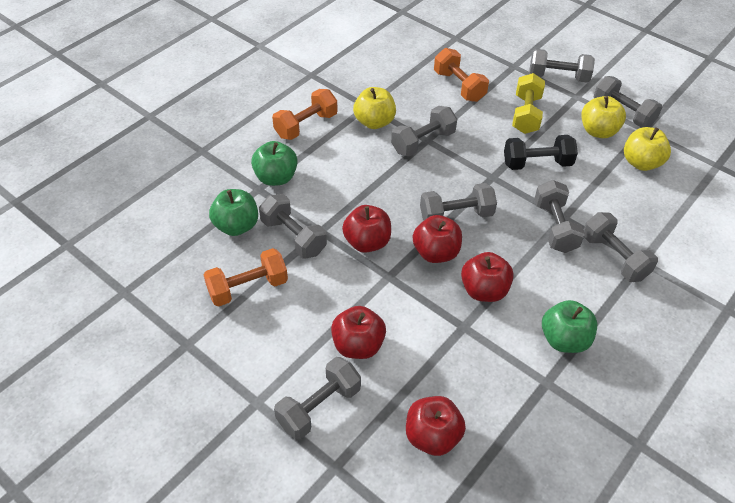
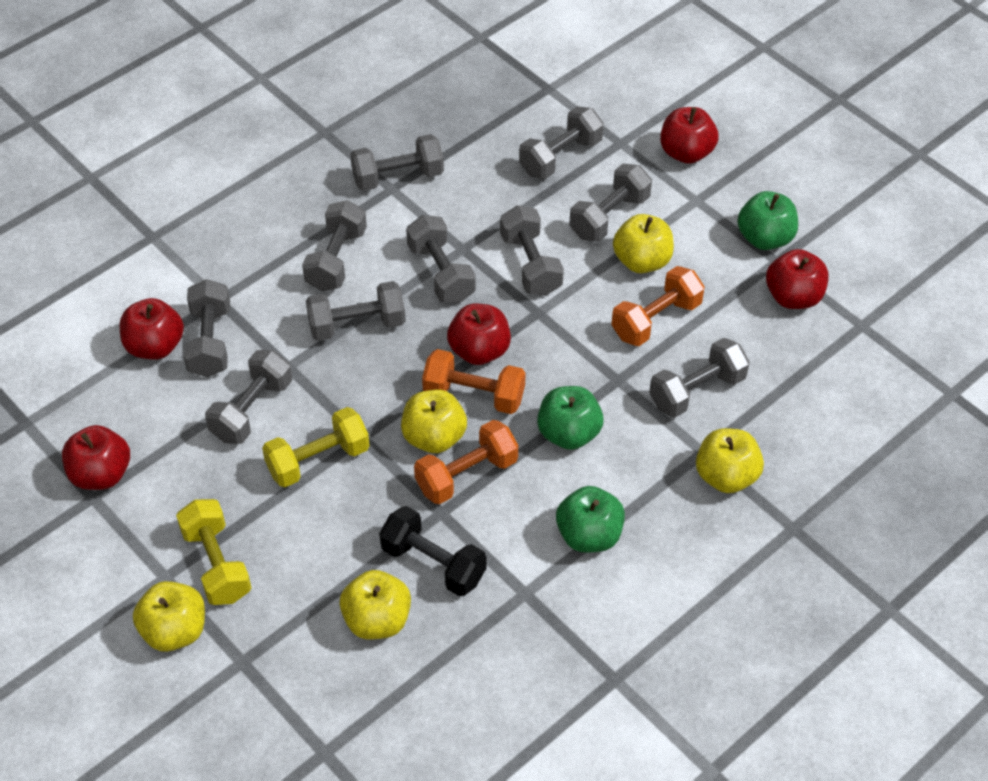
grey dumbbell: [259,194,327,259] [274,357,361,440] [391,106,457,157] [420,183,497,221] [529,49,595,83] [534,180,585,253] [584,212,658,282] [593,76,662,128] = 8 -> [183,279,230,377] [205,350,292,444] [302,200,367,291] [306,281,406,341] [350,134,444,191] [406,215,476,303] [500,205,564,296] [519,106,604,179] [569,164,652,242] [649,338,750,417] = 10
yellow apple: [353,87,396,129] [581,96,626,138] [624,127,671,171] = 3 -> [133,581,205,652] [339,570,411,640] [401,390,467,453] [613,214,674,273] [696,428,764,493] = 5
yellow dumbbell: [512,73,545,134] = 1 -> [176,499,251,605] [262,407,370,487] = 2

